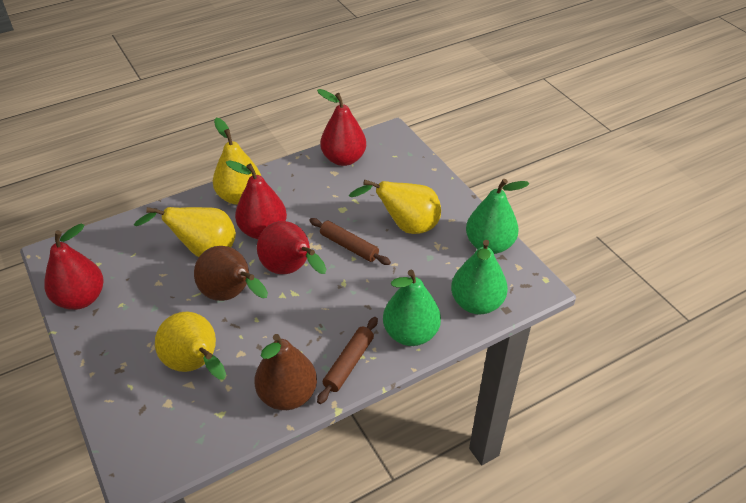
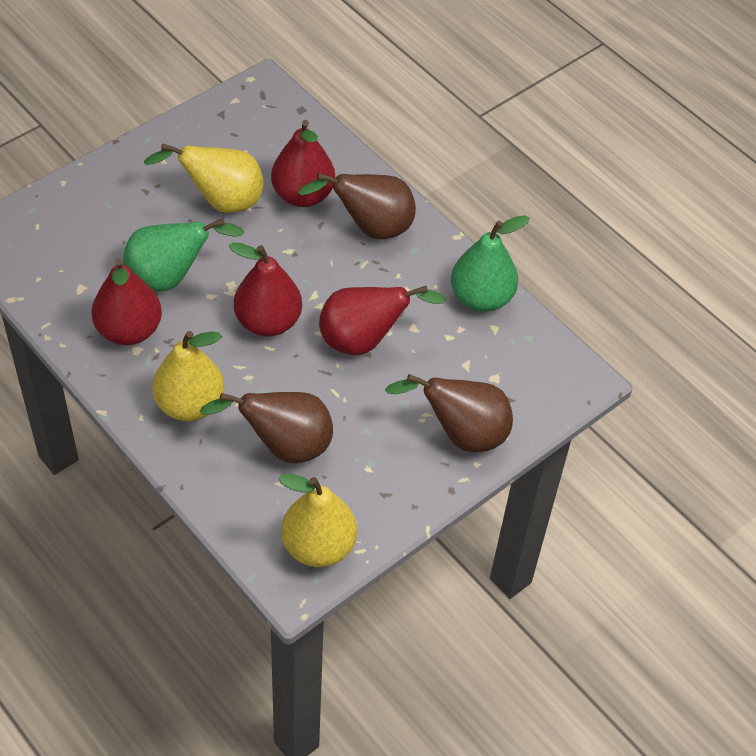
brown pear: [194,246,268,301] [254,334,317,410] = 2 -> [199,392,333,463] [298,173,416,239] [385,374,513,452] = 3
brown rolling pin: [309,218,391,265] [317,317,378,404] = 2 -> none = 0
green pear: [383,270,441,346] [451,240,508,314] [466,179,529,254] = 3 -> [123,218,244,291] [451,215,529,312] = 2
yellow pear: [134,207,236,257] [155,312,226,380] [213,118,261,205] [349,180,441,234] = 4 -> [144,143,264,213] [152,331,224,421] [278,474,357,567] = 3

